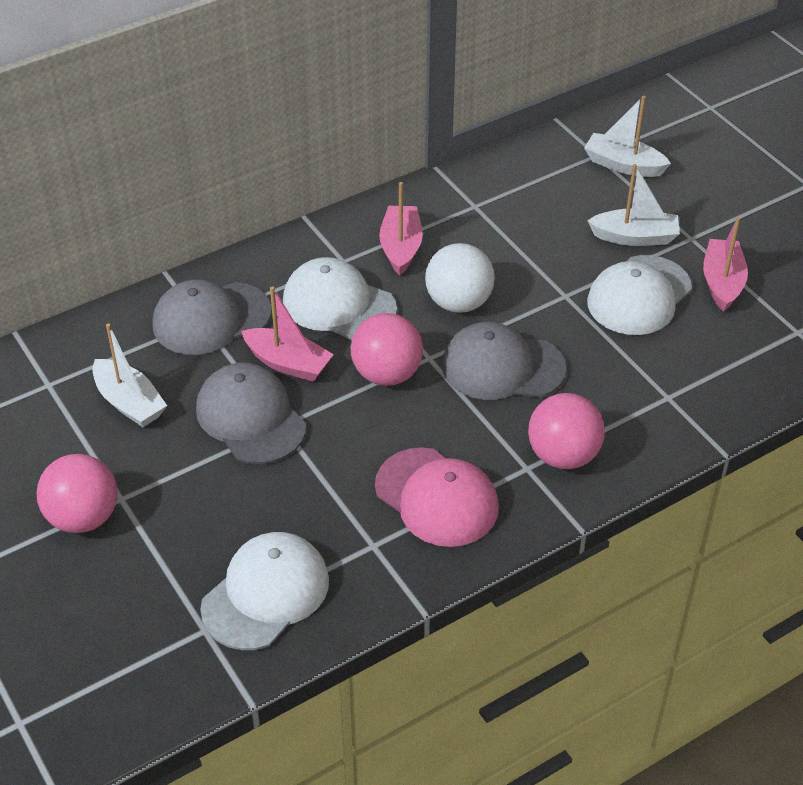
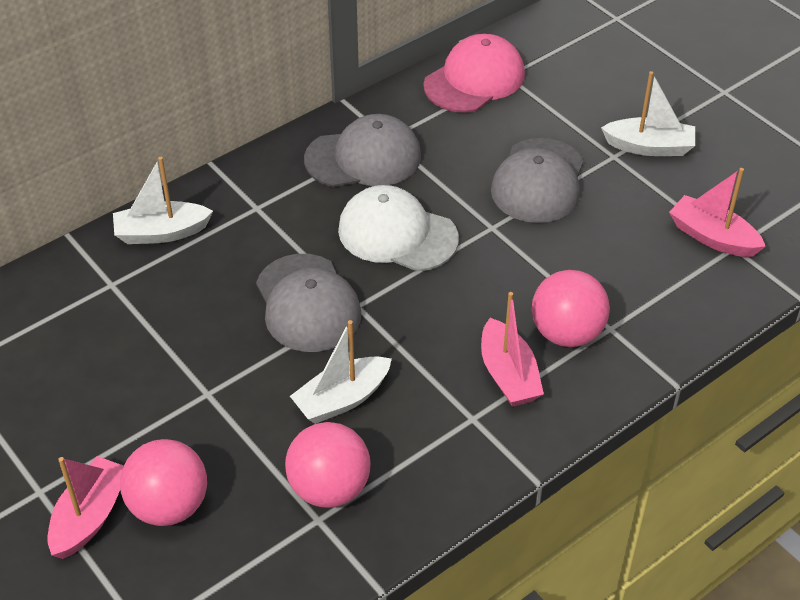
white ball: [425,243,495,313] = 1 -> none = 0
white cap: [200,532,329,650] [283,257,397,340] [587,255,692,335] = 3 -> [338,185,459,272] = 1

